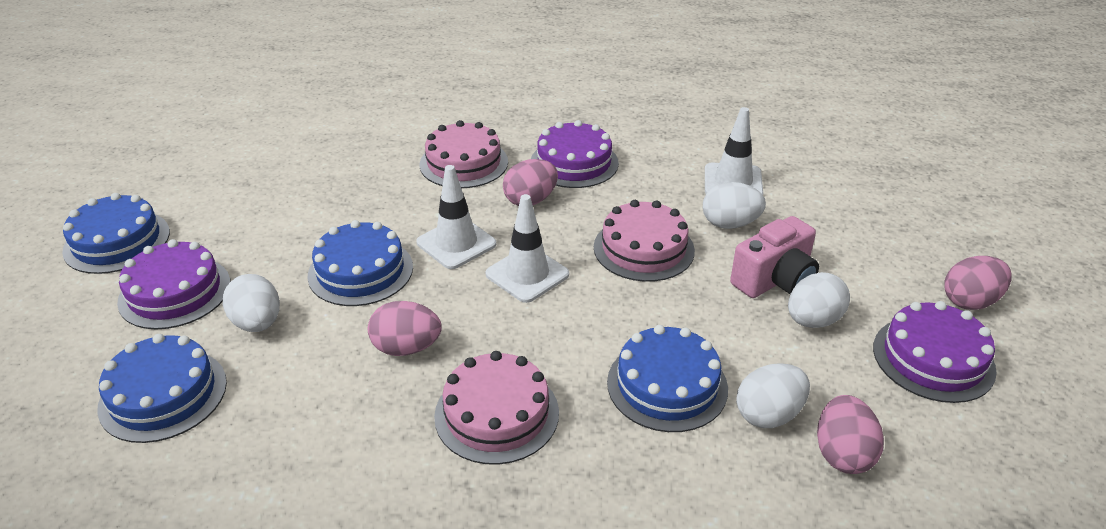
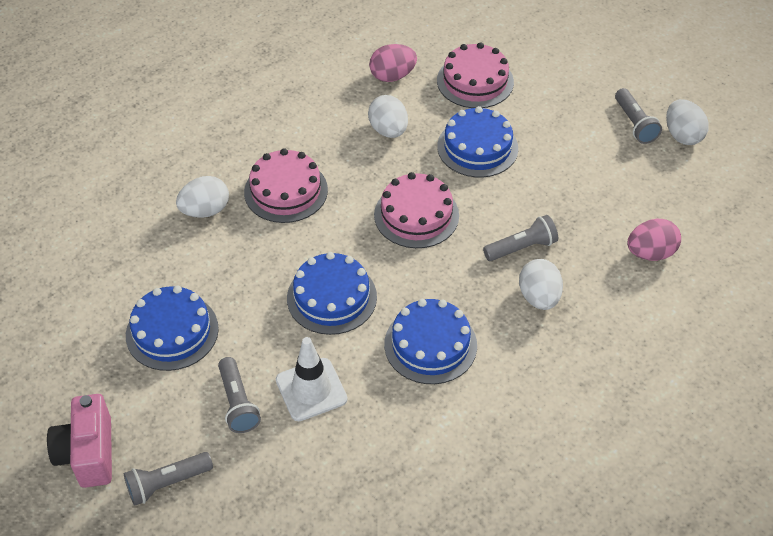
grey flashlight: none = 0 -> [124,452,213,506] [218,357,261,433] [483,215,558,261] [615,88,662,144] = 4
pink egg: [368,301,442,356] [503,159,558,206] [817,395,884,474] [945,256,1012,310] = 4 -> [369,44,417,82] [627,219,681,261] = 2
purple cake: [117,239,230,329] [531,120,619,188] [873,301,997,403] = 3 -> none = 0
white traffic cone: [416,165,496,269] [485,194,569,303] [705,107,763,195] = 3 -> [276,337,348,421] = 1

